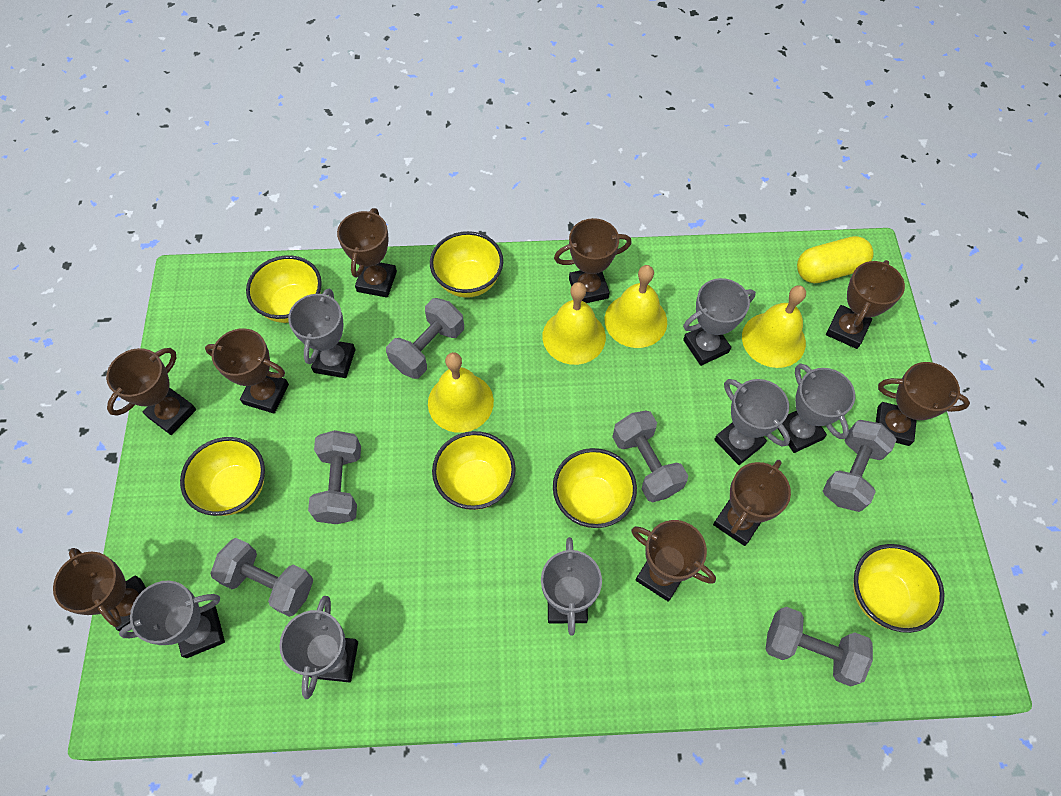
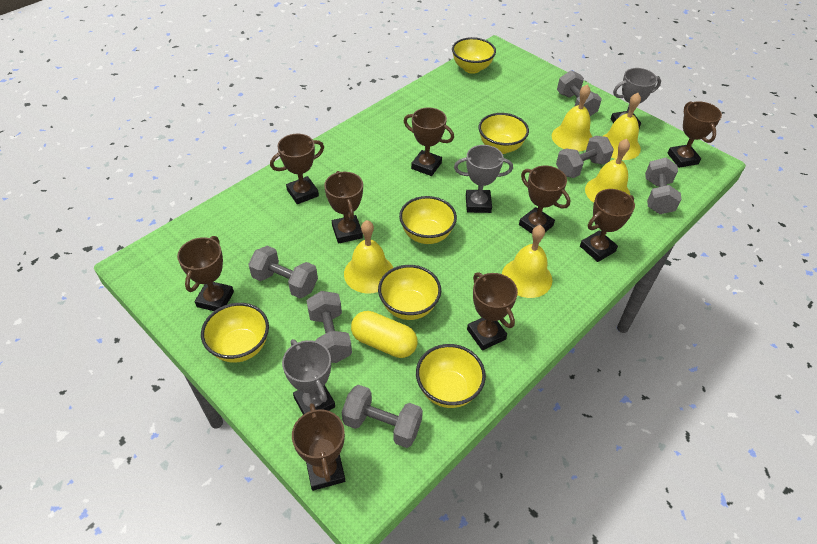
grey trophy: [119,580,225,658] [279,596,358,699] [288,289,355,378] [541,537,602,636] [683,278,756,366] [714,379,790,465] [778,363,855,453] = 7 -> [282,339,335,415] [454,145,513,213] [611,68,661,128] = 3
yellow bell: [428,352,494,433] [542,282,606,365] [605,265,667,348] [742,286,806,368] = 4 -> [344,220,393,294] [502,225,552,298] [552,85,592,152] [585,139,630,203] [603,93,641,160] = 5

